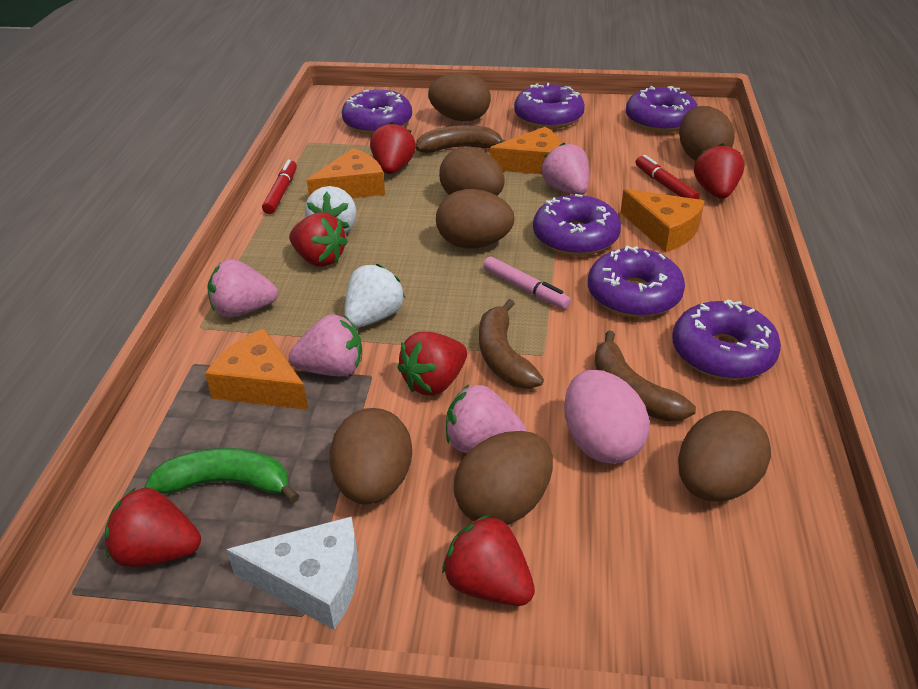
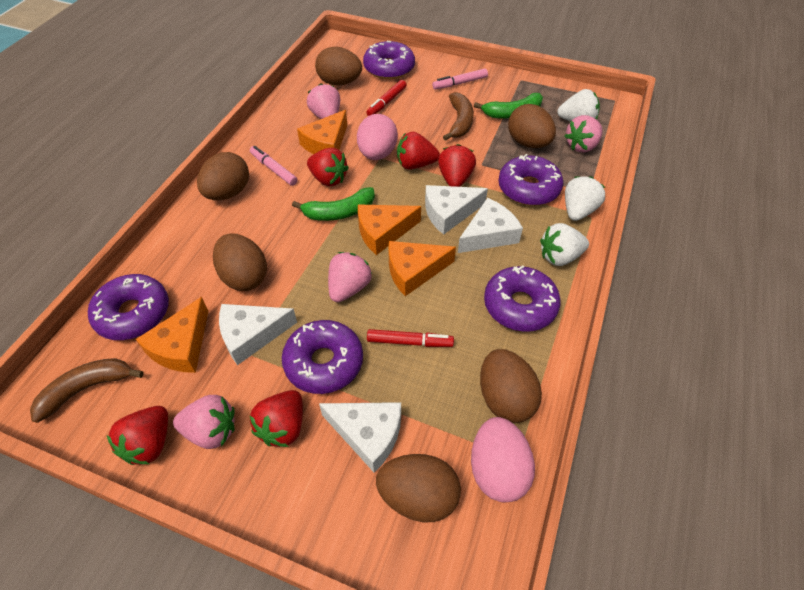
brown banana: [416,125,506,153] [479,299,544,389] [594,330,696,421] = 3 -> [30,358,144,423] [443,92,474,141] = 2
brown egg: [330,408,412,505] [428,72,491,122] [436,189,514,248] [439,147,505,196] [454,431,553,525] [678,410,771,501] [679,106,735,161] = 7 -> [197,152,249,200] [213,234,267,291] [315,47,362,86] [376,454,461,522] [480,349,542,423] [508,104,556,148] = 6
green banana: [145,448,299,503] = 1 -> [292,187,375,221] [474,93,543,119] = 2
pink egg: [564,370,649,464] = 1 -> [357,114,398,160] [471,417,535,502] = 2
pink marker: [483,257,571,309] = 1 -> [250,146,298,186] [432,69,488,90] = 2
purple donut: [342,90,412,135] [514,83,585,129] [533,194,621,256] [588,246,685,318] [626,86,698,133] [672,299,781,380] = 6 -> [88,274,169,340] [282,320,363,394] [363,41,415,79] [484,266,561,332] [498,154,563,206] = 5
red strawberry: [105,487,201,567] [289,212,348,267] [370,122,416,174] [397,332,467,396] [442,514,535,606] [694,143,745,199] = 6 -> [107,406,168,465] [250,390,303,447] [307,148,349,187] [397,132,440,170] [438,144,476,187] = 5
white cheese: [226,516,358,630] = 1 -> [219,304,297,365] [319,402,401,473] [425,185,488,235] [458,198,523,253] = 4
white strawberry: [305,186,357,234] [344,264,405,328] = 2 -> [540,223,589,266] [557,89,600,122] [565,176,605,221] = 3

